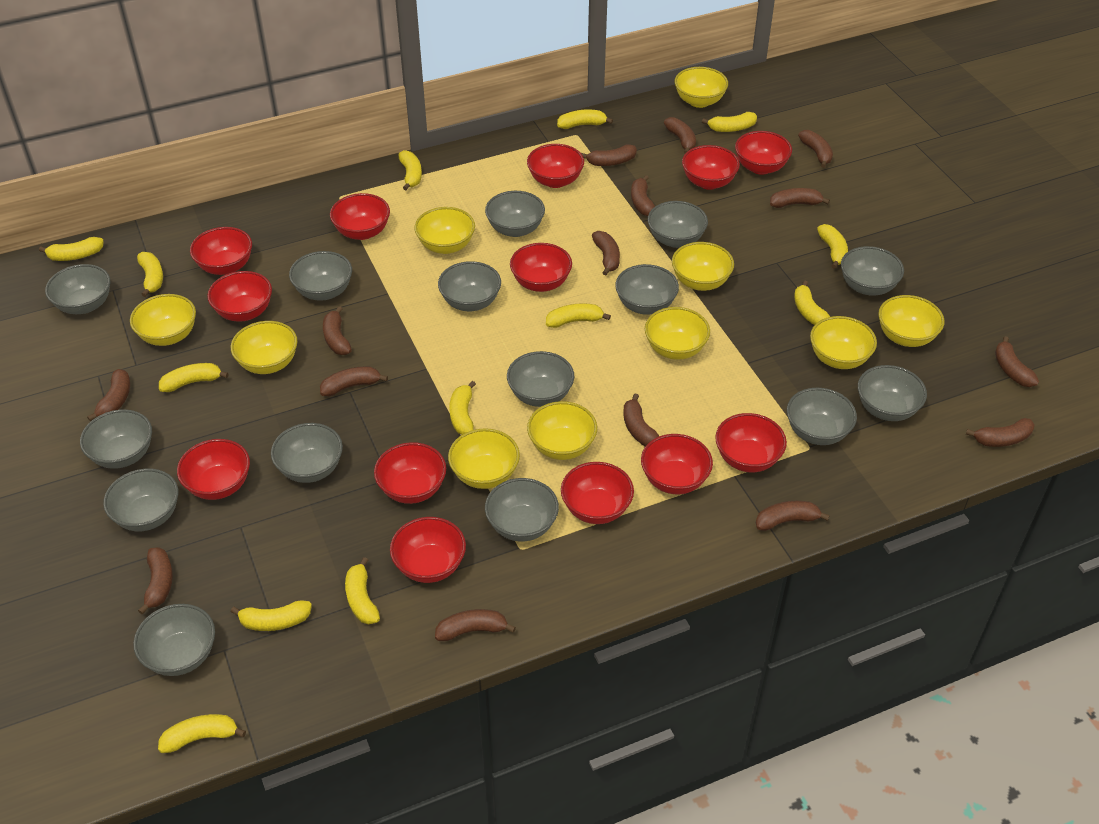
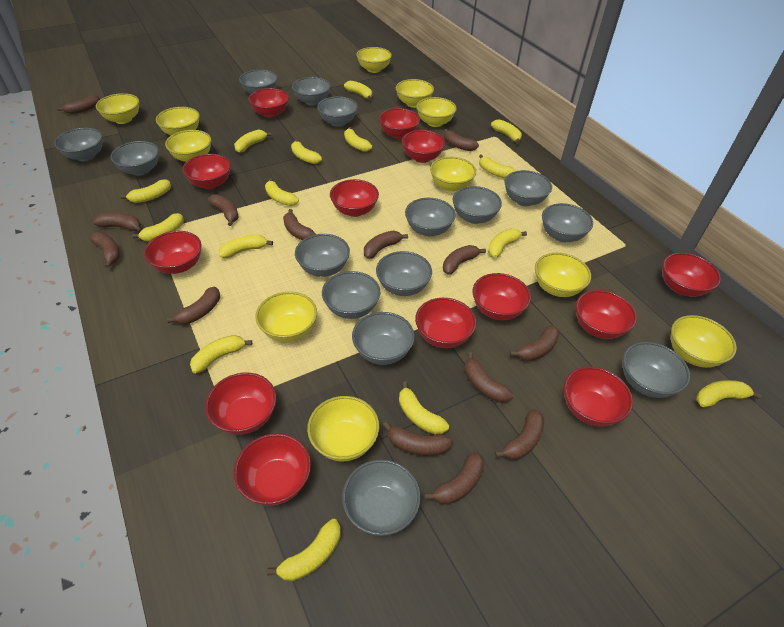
brown banana: [87,369,130,421] [138,547,173,615] [320,366,388,396] [323,306,352,355] [435,609,516,641] [581,144,637,166] [592,231,620,275] [623,394,659,446] [631,175,655,216] [664,117,696,153] [756,501,830,531] [770,188,830,208] [798,130,833,168] [966,418,1035,447] [995,336,1039,387] = 15 -> [57,95,100,114] [89,232,120,268] [93,213,142,233] [167,287,220,324] [208,194,239,226] [283,209,316,240] [364,231,408,259] [383,422,453,456] [424,451,485,505] [443,245,486,275] [444,129,479,151] [464,352,513,402] [495,409,544,460] [510,325,560,361] = 14
yellow banana: [39,237,104,261] [137,252,163,297] [158,714,246,753] [159,363,229,392] [231,600,312,631] [345,557,380,624] [398,150,422,190] [449,381,476,435] [546,303,611,328] [557,109,613,129] [702,112,757,132] [794,280,830,325] [817,224,848,269] = 13 -> [121,180,171,203] [132,213,184,241] [190,335,252,373] [219,235,273,258] [234,130,272,153] [265,178,299,206] [267,519,341,581] [291,139,322,164] [344,81,372,100] [344,127,372,152] [399,382,449,435] [479,154,516,178] [488,229,527,258] [491,119,522,144] [696,380,761,407] = 15
yellow bowl: [130,294,196,346] [231,321,297,374] [414,207,475,254] [448,428,520,489] [527,401,597,460] [645,307,710,360] [672,242,734,291] [674,67,728,108] [810,316,877,369] [878,295,945,347] = 10 -> [96,93,139,124] [156,107,200,135] [165,130,211,162] [256,292,317,342] [307,396,379,462] [356,47,392,73] [396,79,434,108] [416,97,457,127] [430,157,476,192] [535,253,591,297] [671,315,737,368] = 11

